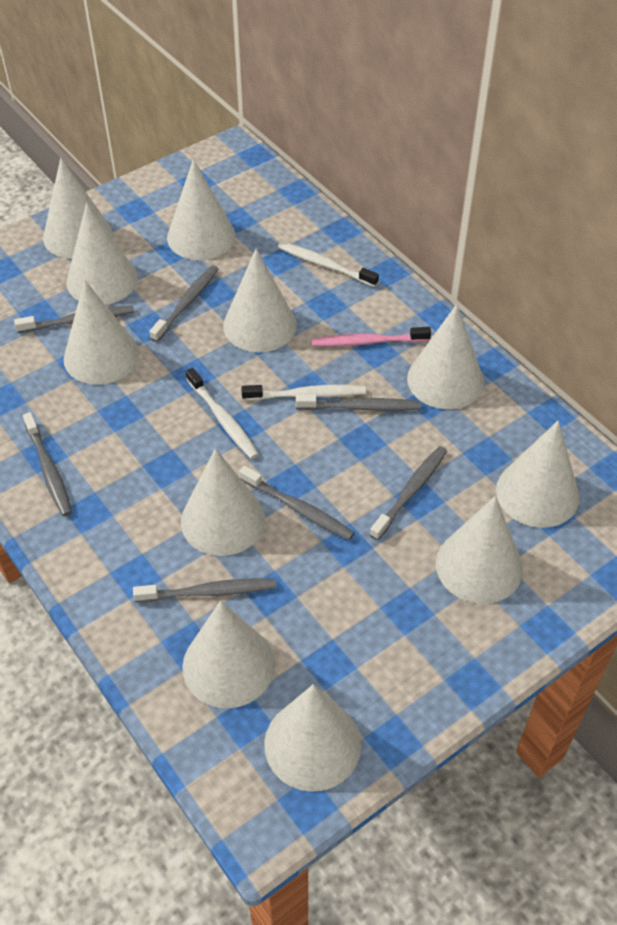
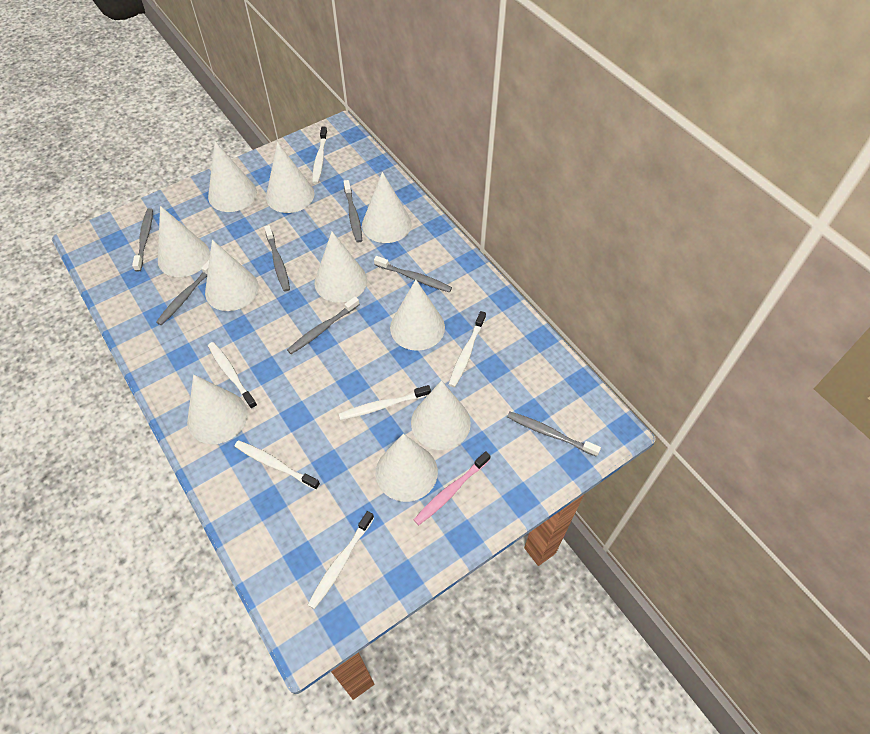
white cone: [43,158,112,259] [64,280,139,385] [66,203,138,305] [167,159,235,260] [181,448,265,556] [182,600,275,709] [223,249,297,353] [264,684,361,792] [407,304,484,409] [436,496,523,604] [496,420,579,528] = 11 -> [158,206,210,277] [187,375,248,444] [205,240,259,311] [208,141,257,212] [266,142,314,213] [314,232,367,303] [362,172,412,243] [376,434,438,502] [390,280,445,351] [411,380,471,450] = 10
white toothbrush: [186,368,259,459] [241,385,366,401] [278,242,379,287] = 3 -> [208,342,257,409] [234,440,320,490] [308,511,374,609] [312,127,328,184] [339,385,431,420] [448,311,486,387] = 6

